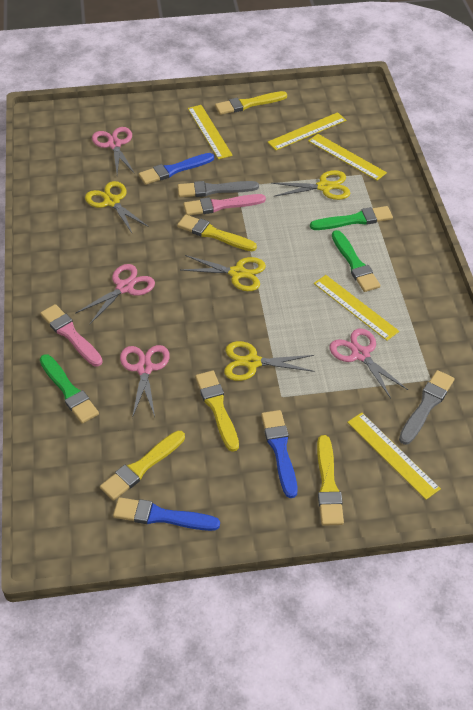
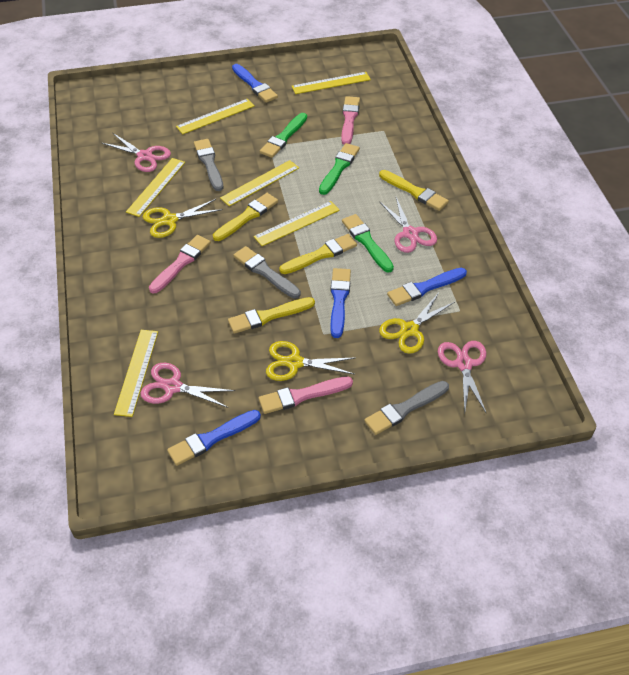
blue brush: [113,497,220,531] [139,153,214,185] [261,410,298,498] = 3 -> [167,410,261,466] [232,64,278,103] [331,268,351,338] [387,268,467,306] = 4
grey brush: [177,181,259,197] [399,370,455,445] = 2 -> [194,139,223,191] [234,246,301,299] [364,381,449,435] = 3
pink brush: [40,304,103,367] [183,194,266,215] = 2 -> [149,235,211,293] [259,377,353,414] [341,96,360,145] = 3
yellow brush: [100,431,185,501] [177,215,257,251] [195,371,239,452] [215,91,287,115] [317,435,344,526] = 5 -> [213,193,278,241] [228,297,315,334] [279,234,357,274] [379,170,449,211] = 4
yellow ruler: [188,105,233,159] [267,112,346,150] [308,134,387,181] [314,275,399,341] [347,412,441,500] = 5 -> [114,330,158,417] [126,158,185,217] [176,99,255,134] [220,160,299,206] [254,201,340,246] [292,72,371,94] = 6
yellow scissors: [85,181,149,233] [182,255,266,291] [224,341,314,381] [272,170,350,200] = 4 -> [143,199,223,238] [266,341,354,381] [379,293,455,354] = 3

